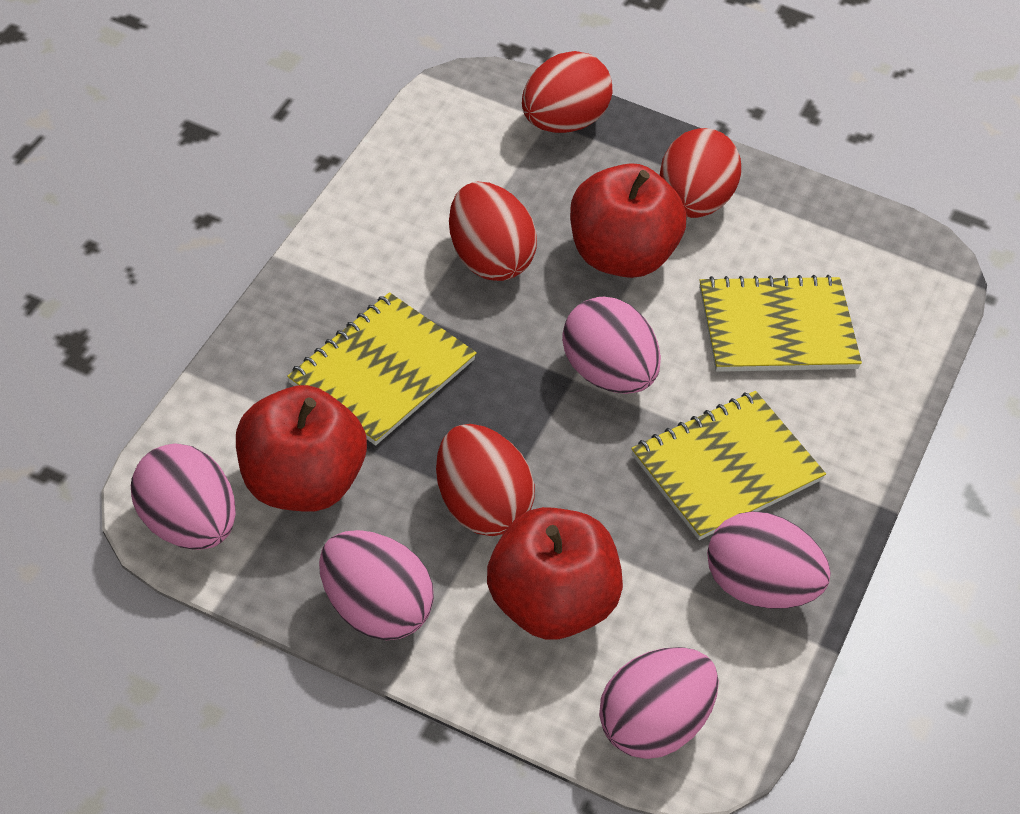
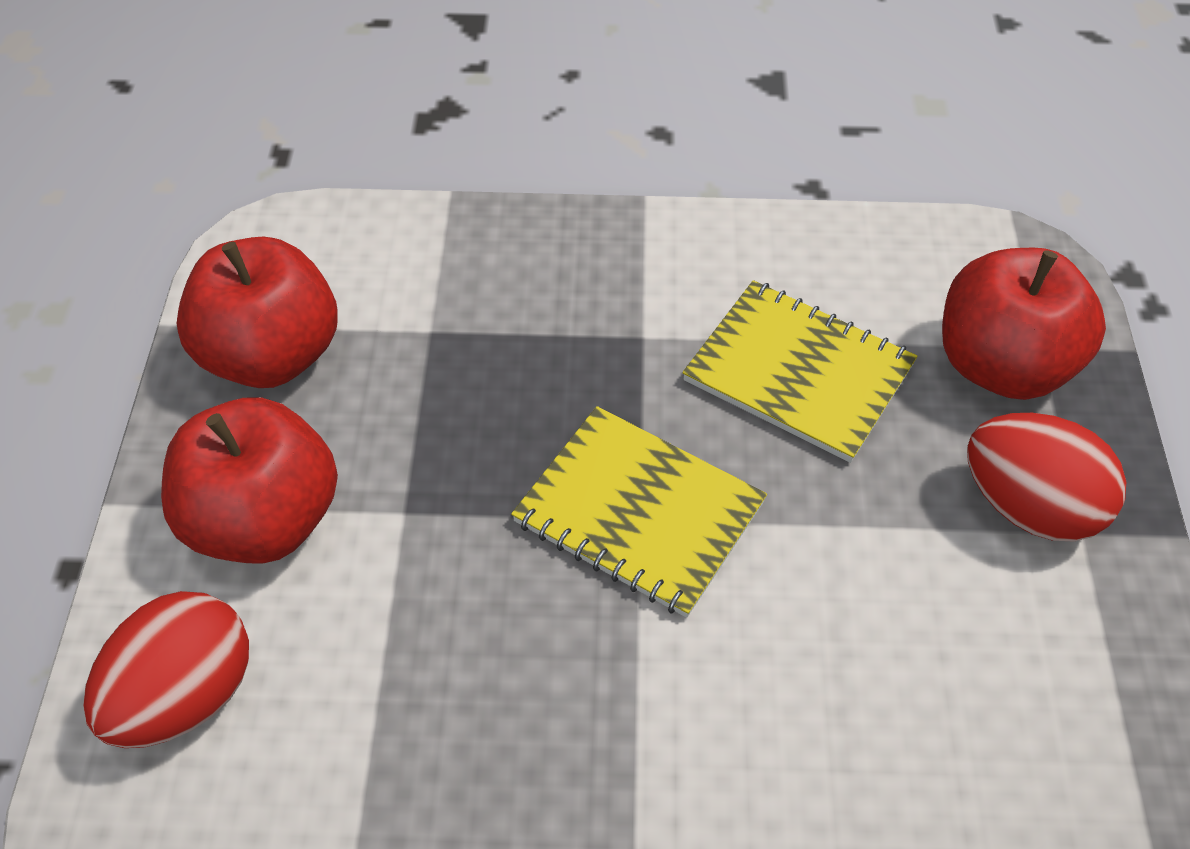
pink egg: [131,443,236,550] [319,530,434,640] [562,297,661,394] [599,647,719,759] [707,511,831,609] = 5 -> none = 0
red egg: [436,424,535,536] [449,182,537,281] [522,51,612,133] [660,128,741,218] = 4 -> [83,591,249,748] [967,413,1126,542] = 2
yellow notebook: [287,292,477,446] [631,391,826,540] [699,275,862,372] = 3 -> [511,406,767,618] [683,280,917,463] = 2

